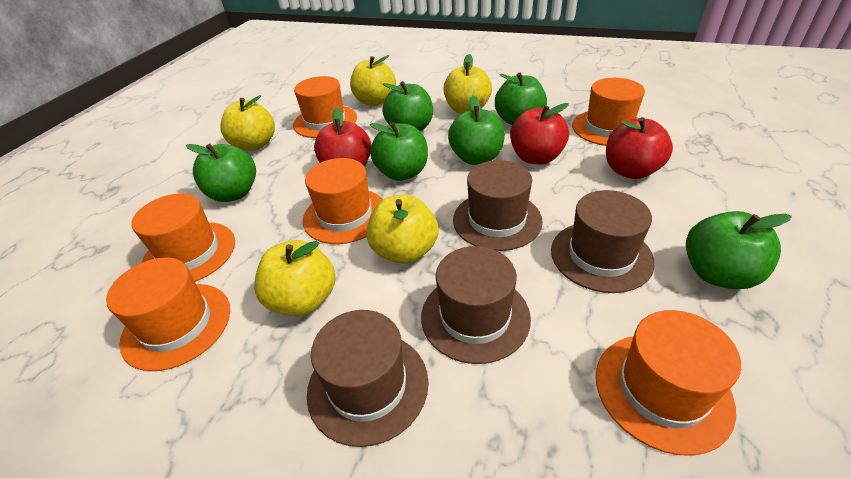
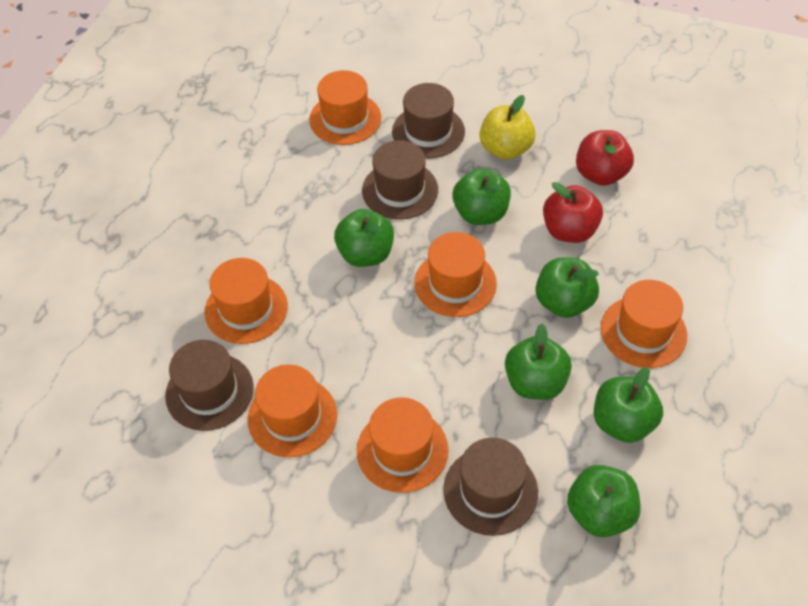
red apple: [314,108,371,167] [510,103,569,165] [606,117,673,179] = 3 -> [543,182,603,243] [576,130,634,186] = 2
yellow apple: [220,95,275,151] [254,240,336,316] [350,55,396,106] [366,194,438,264] [443,54,492,114] = 5 -> [480,95,536,160] = 1

